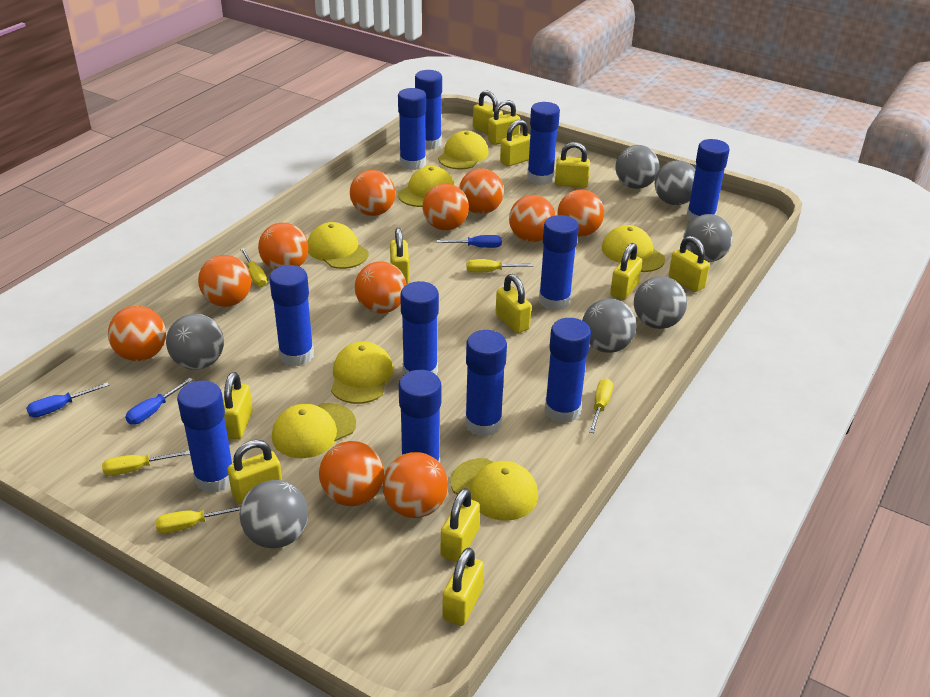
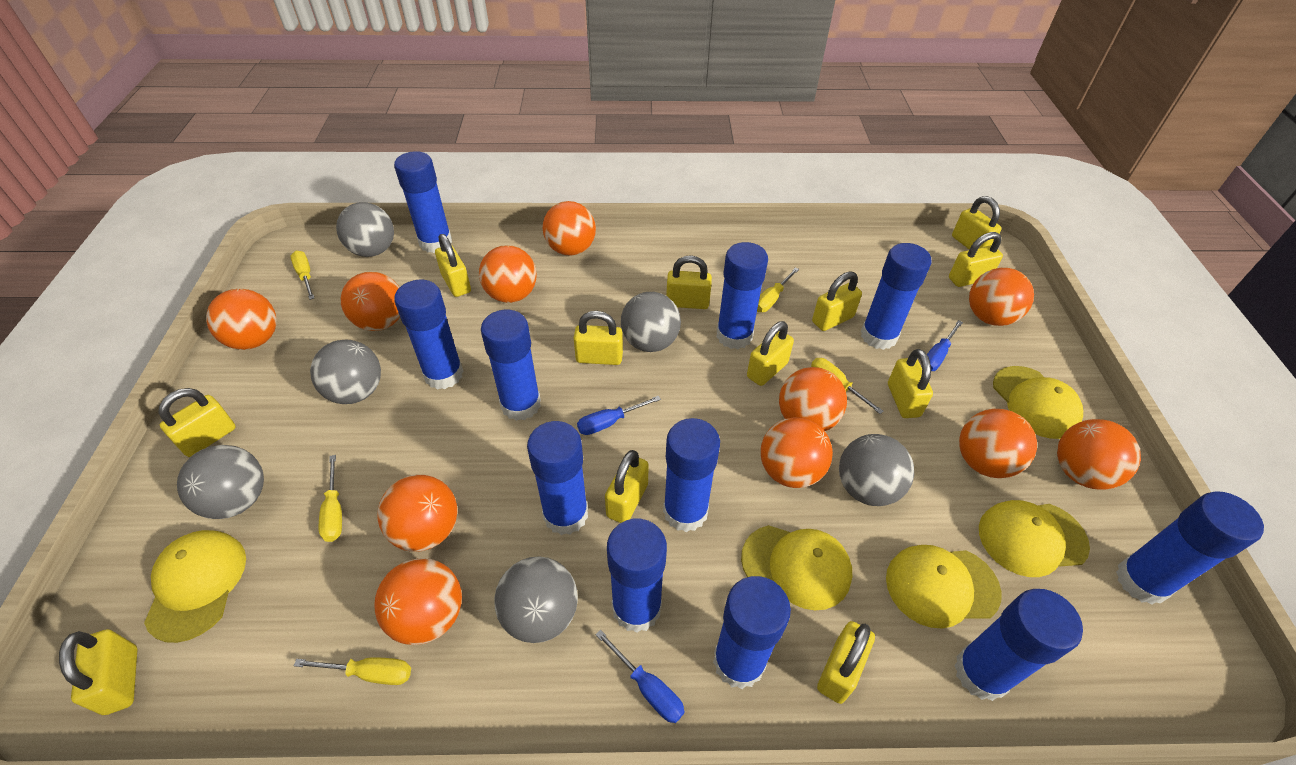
grey ball: [166,314,224,370] [240,480,308,548] [582,299,636,353] [615,145,659,189] [634,276,687,329] [655,160,695,205] [683,214,733,262] = 7 -> [177,445,264,519] [310,340,381,404] [336,202,394,257] [494,556,578,643] [621,292,681,352] [839,434,914,506] = 6
yellow cap: [272,403,356,458] [308,222,368,269] [331,342,393,404] [398,166,454,207] [438,131,489,169] [450,458,538,521] [602,225,665,272] = 7 -> [144,530,246,643] [741,525,852,610] [886,545,1002,629] [979,500,1090,577] [993,366,1083,439] = 5

